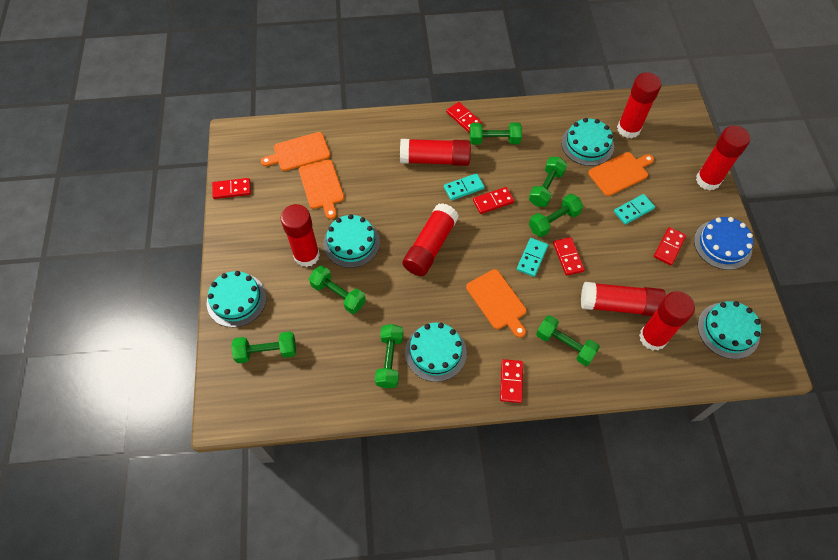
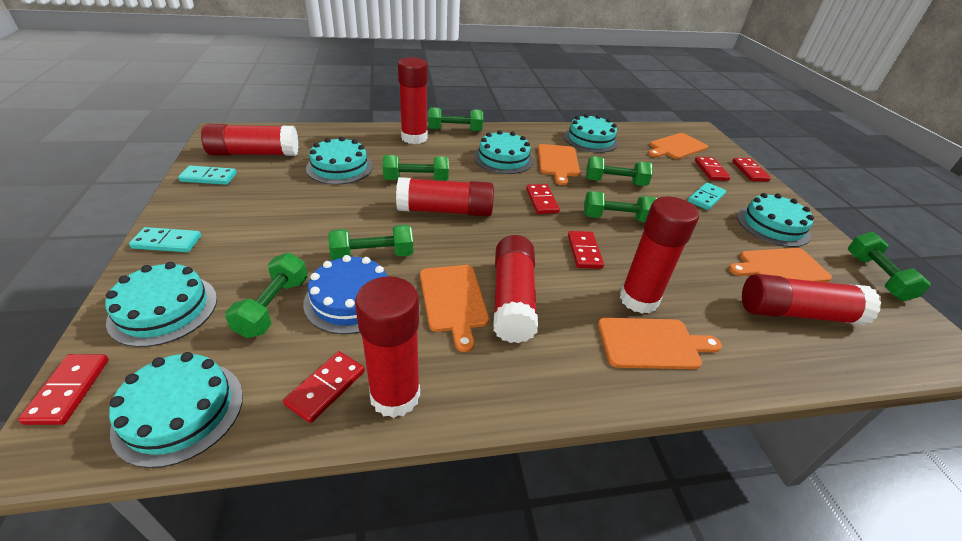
orange cutting board: [261,132,330,171] [299,159,344,219] [466,269,526,338] [588,152,654,196] = 4 -> [420,265,489,352] [538,144,580,185] [598,318,722,369] [648,133,708,159] [729,248,832,282] = 5
turquoise cake: [207,271,266,327] [323,214,380,268] [405,323,467,382] [561,118,614,166] [698,301,761,359] = 5 -> [105,262,217,347] [109,352,243,468] [306,137,373,185] [474,130,534,174] [564,114,619,153] [737,193,814,247] = 6

